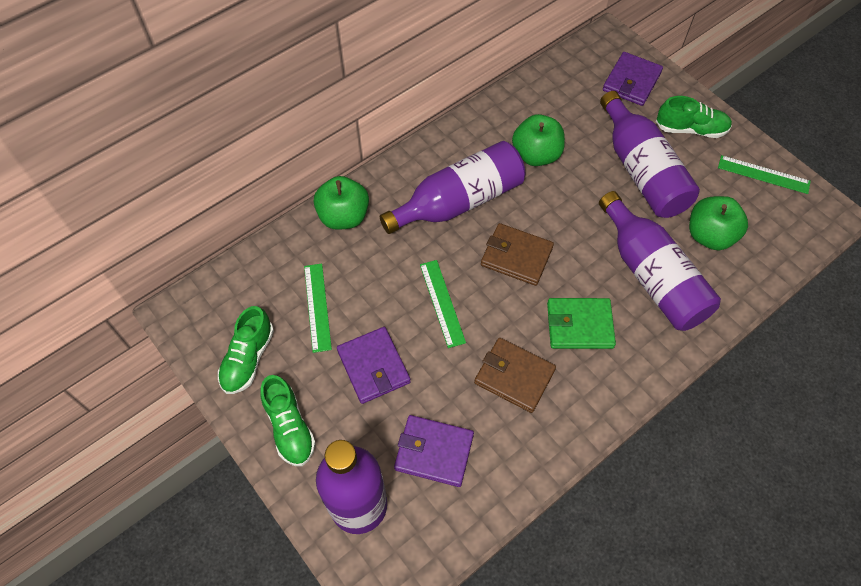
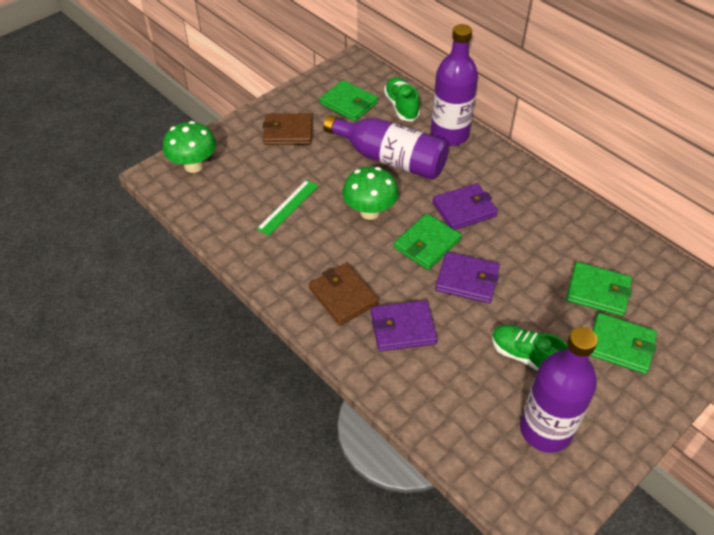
green apple: [314,176,369,230] [512,114,565,166] [689,196,748,250] = 3 -> none = 0
green mushroom: none = 0 -> [163,121,216,173] [342,167,398,220] = 2
green ruler: [304,264,332,353] [420,260,466,348] [718,155,811,194] = 3 -> [257,180,318,236] = 1
green shoe: [218,306,274,394] [260,375,316,466] [656,96,732,138] = 3 -> [384,77,420,121] [492,325,568,371] = 2
green wallet: [547,298,616,349] = 1 -> [320,80,378,122] [394,213,461,270] [566,262,632,316] [590,313,657,374] = 4
purple bottle: [316,440,387,534] [380,141,525,234] [599,191,721,331] [600,91,700,218] = 4 -> [323,115,449,180] [431,24,478,146] [520,327,597,453] = 3

